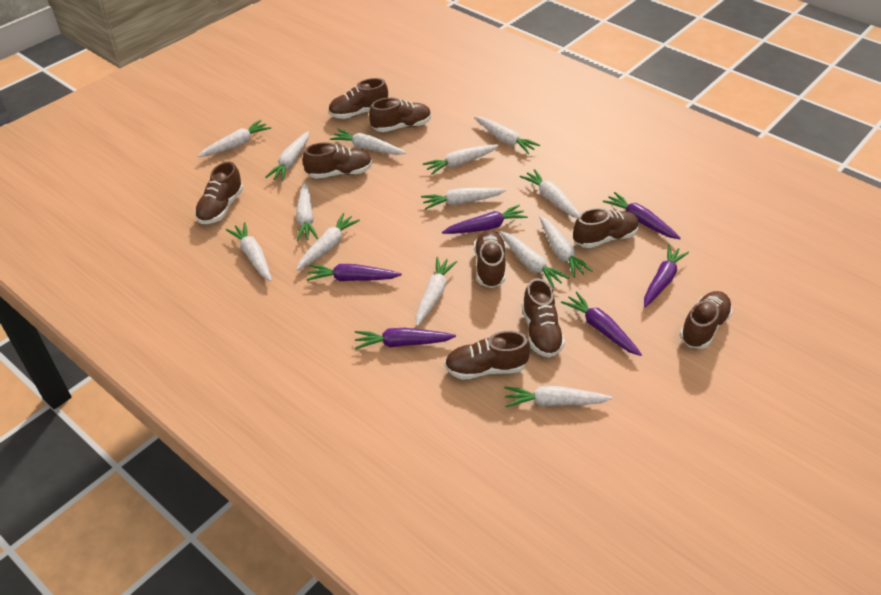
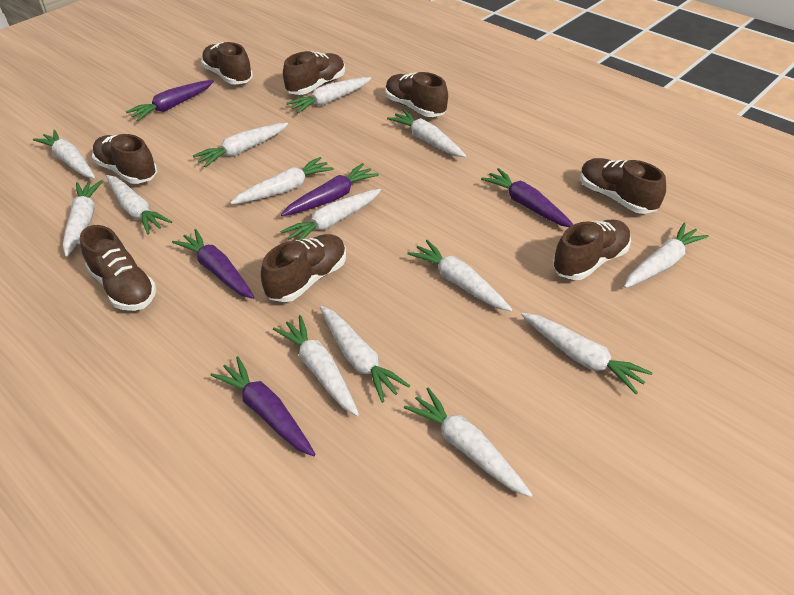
brown shoe: [195,161,243,224] [303,142,372,179] [328,78,388,119] [369,98,431,132] [445,331,530,380] [474,230,506,288] [522,278,565,358] [573,208,639,248] [680,291,733,349] = 9 -> [80,225,156,311] [92,134,157,184] [201,42,253,85] [261,234,346,302] [283,51,345,95] [385,72,448,117] [552,219,631,280] [580,158,666,214] = 8
purple carrot: [306,264,402,281] [355,328,456,350] [442,205,528,234] [561,292,642,356] [603,192,681,239] [644,245,689,307] = 6 -> [126,80,214,121] [172,229,254,299] [211,356,316,456] [281,163,379,216] [481,168,574,227] = 5

